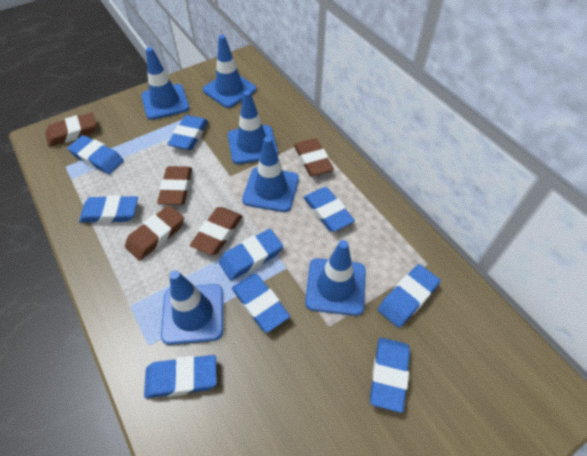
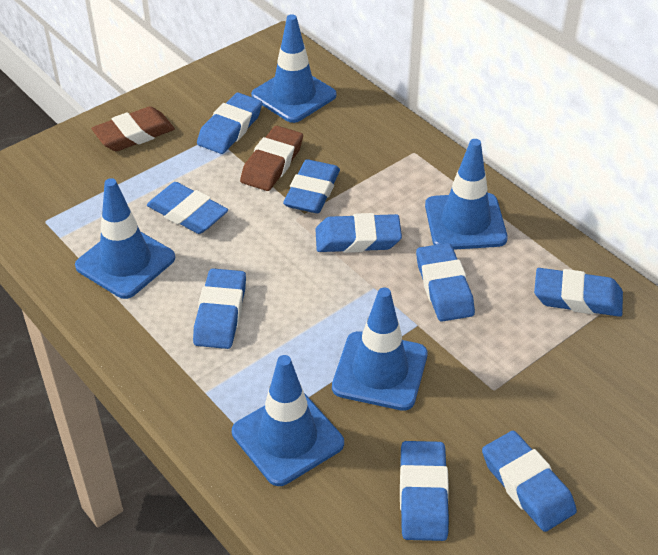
blue traffic cone: [141,47,189,120] [161,270,223,345] [203,35,256,108] [228,90,278,164] [242,136,299,212] [305,240,366,316] = 6 -> [75,178,175,299] [232,355,344,486] [251,14,336,123] [332,287,428,411] [425,139,508,250] = 5
brown eraser: [45,112,97,147] [125,205,184,261] [157,166,192,205] [190,207,242,255] [294,138,334,176] = 5 -> [91,106,175,151] [240,126,303,191] = 2

